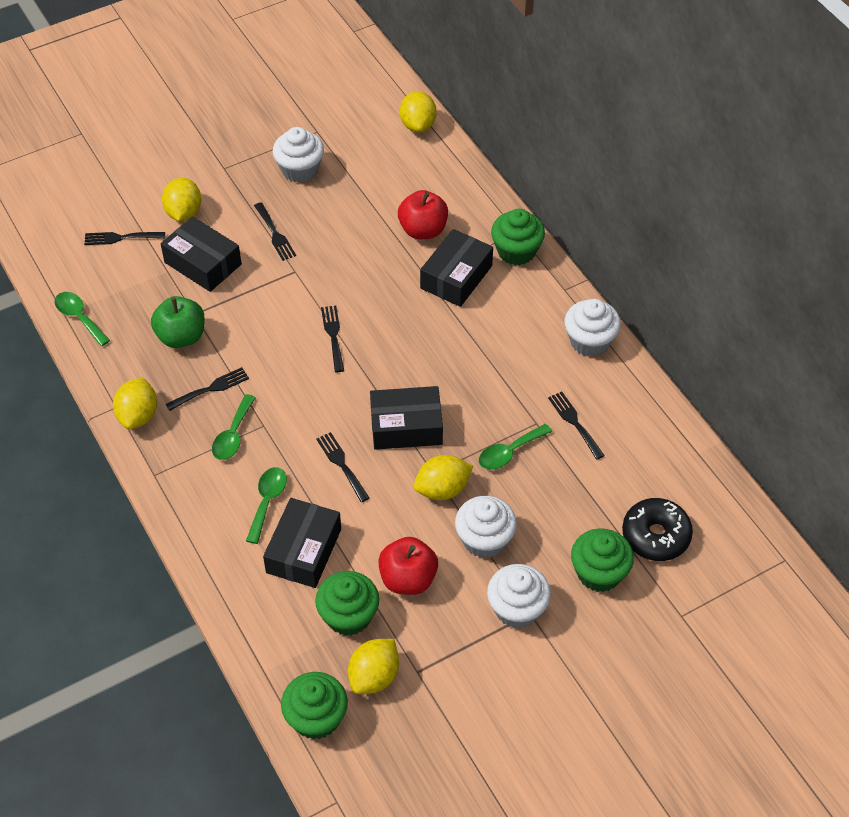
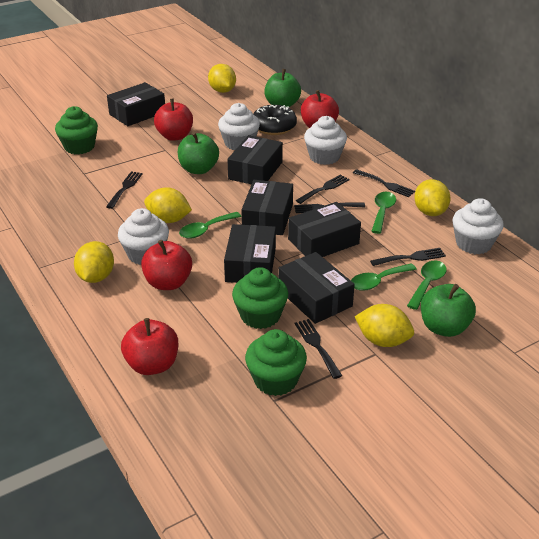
black box: [161,216,242,292] [263,498,341,588] [370,386,443,450] [420,229,493,307] = 4 -> [107,82,165,126] [224,224,276,283] [227,135,283,184] [241,180,293,235] [278,252,355,324] [288,202,361,257] = 6
green apple: [151,296,205,348] = 1 -> [178,132,219,174] [264,69,301,107] [421,284,476,337] = 3
green cupcake: [281,672,348,740] [315,571,379,636] [491,209,545,265] [571,528,634,592] = 4 -> [55,106,98,155] [232,267,288,329] [245,329,307,396] = 3
red apple: [378,537,438,595] [398,190,448,239] = 2 -> [121,318,178,375] [141,240,192,290] [154,99,193,141] [301,90,339,128] = 4

